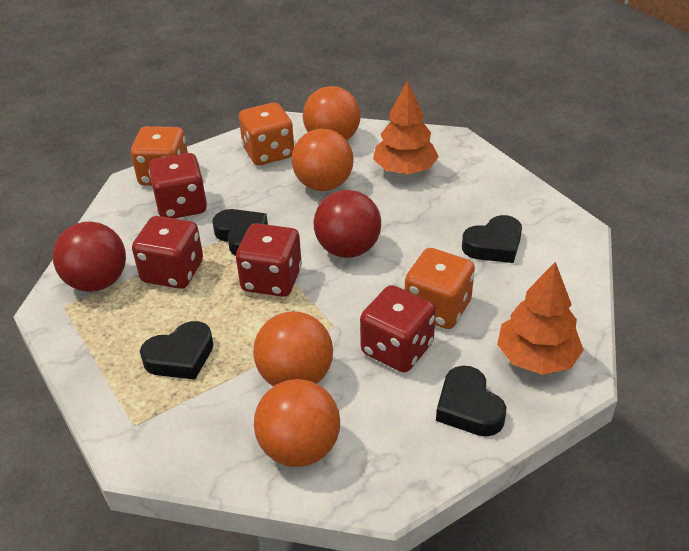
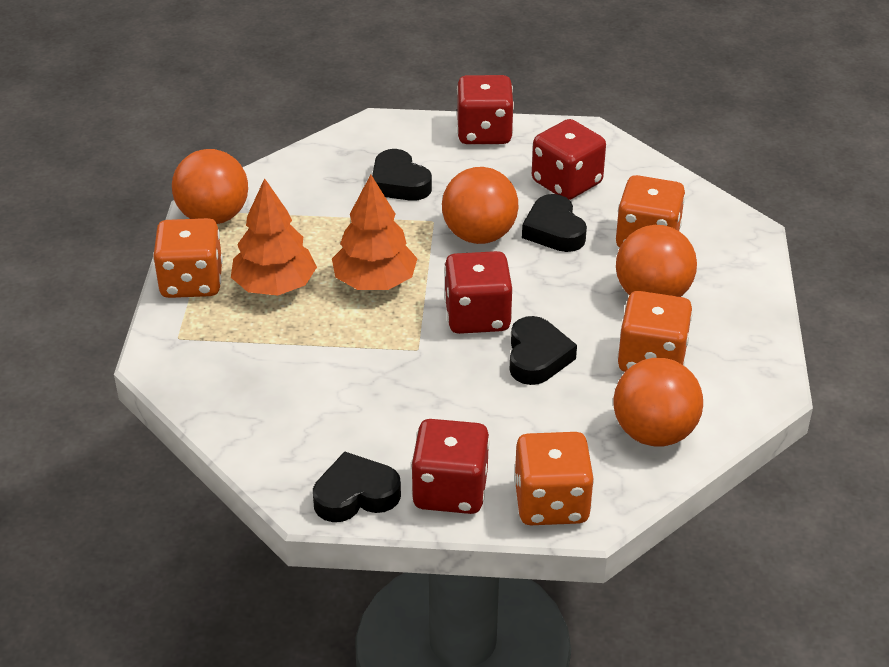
orange dice: [131,126,188,186] [239,102,294,165] [405,248,475,329] = 3 -> [153,218,223,298] [514,432,594,525] [616,175,685,248] [617,291,693,372] = 4
red ball: [53,222,126,292] [314,190,381,258] = 2 -> none = 0

